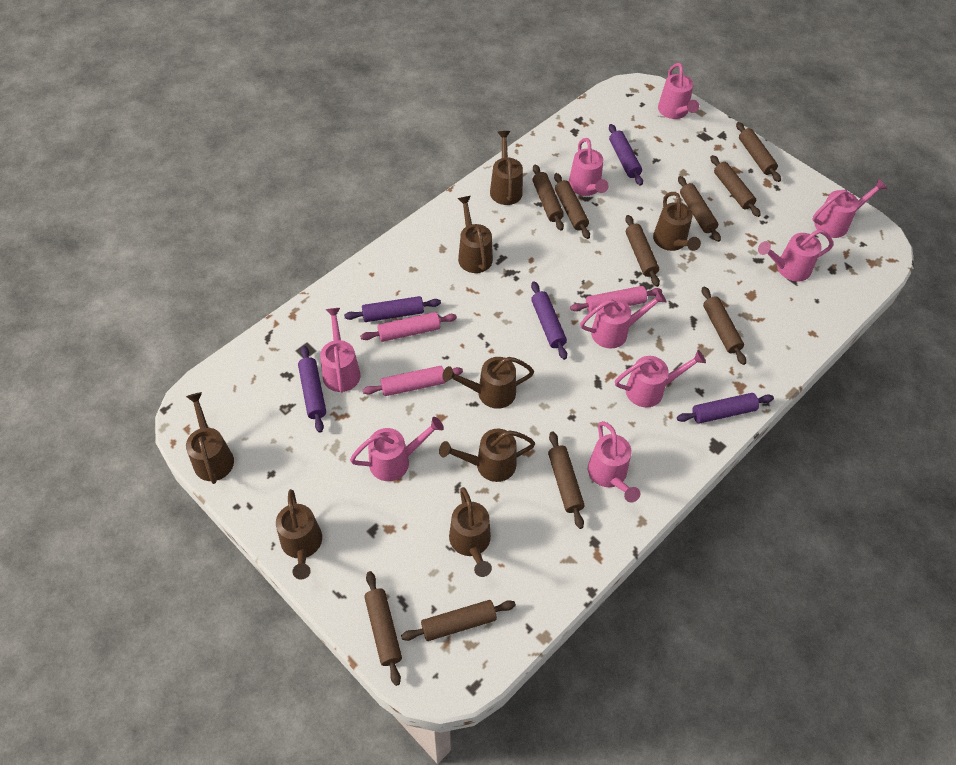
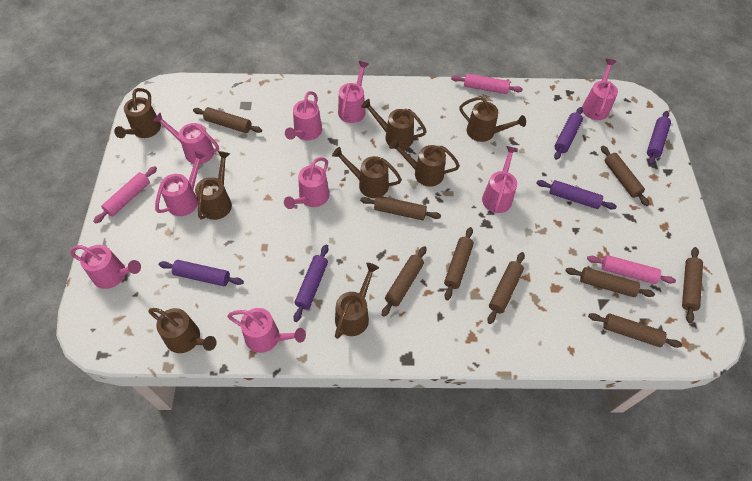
brown rolling pin: [364,571,402,686] [401,600,516,641] [532,164,564,231] [548,432,585,529] [554,173,590,239] [625,215,660,287] [678,176,721,242] [702,286,746,365] [710,155,761,217] [736,122,781,182] = 10 -> [193,107,262,133] [360,196,441,220] [382,246,426,317] [444,227,474,300] [487,252,525,324] [565,267,655,297] [588,313,682,348] [601,145,649,206] [682,247,703,323] = 9

